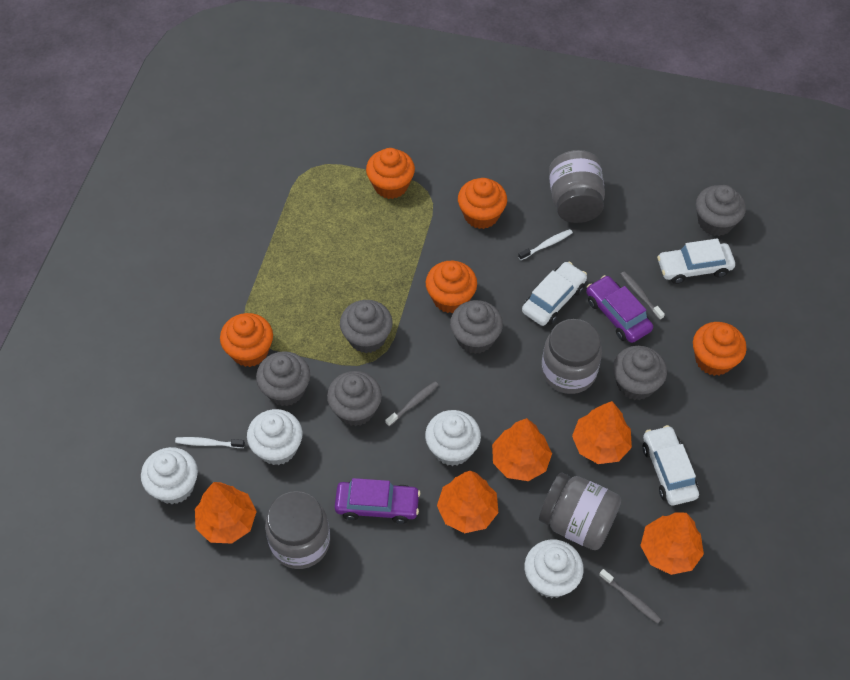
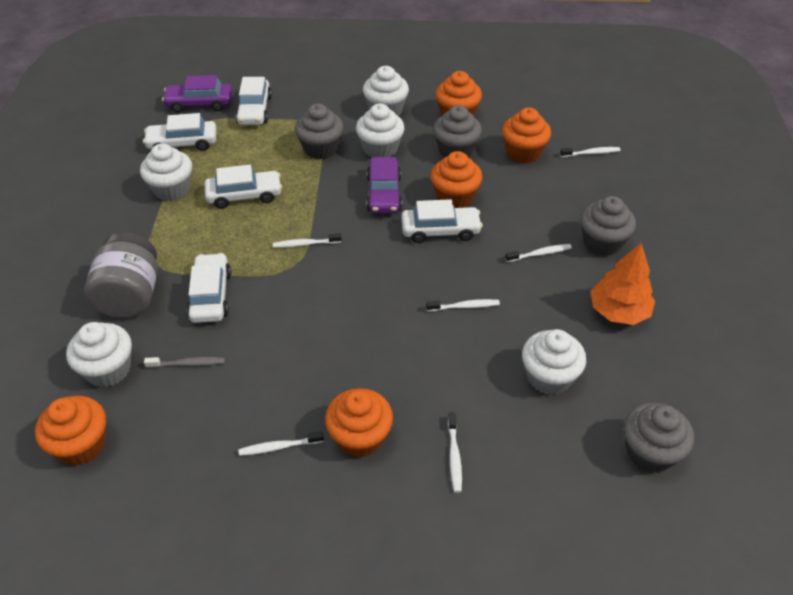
grey cupcake: [256,351,310,406] [327,371,382,426] [340,300,393,353] [450,300,503,354] [613,346,667,400] [696,185,746,236] = 6 -> [295,104,344,159] [433,105,482,158] [580,196,636,256] [624,402,694,473] = 4
grey jar: [265,491,330,569] [539,472,621,550] [541,319,602,394] [549,150,605,223] = 4 -> [84,232,158,318] = 1
grey toothbrush: [385,382,438,426] [599,569,661,624] [621,271,665,320] = 3 -> [144,357,225,368] = 1
orange tree: [195,482,257,544] [437,471,498,533] [492,418,552,481] [572,401,632,464] [640,512,704,575] = 5 -> [591,243,655,325] = 1
white car: [522,262,587,326] [642,425,699,505] [657,238,735,284] = 3 -> [143,113,217,151] [187,253,231,323] [205,165,282,209] [235,77,272,125] [401,199,483,243] = 5
white cupcake: [141,447,198,504] [247,409,303,465] [425,410,481,466] [524,539,584,598] = 4 -> [66,322,132,387] [140,143,192,201] [356,104,405,157] [363,66,409,116] [522,329,586,395] = 5
white toothbrush: [175,437,245,448] [518,229,573,260] = 2 -> [238,431,324,456] [273,233,342,248] [426,299,500,311] [448,412,462,493] [505,244,572,262] [560,147,621,157] = 6

